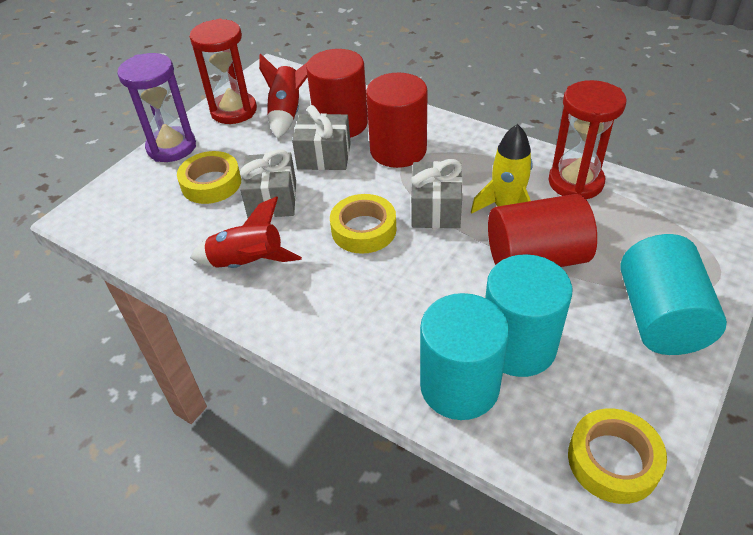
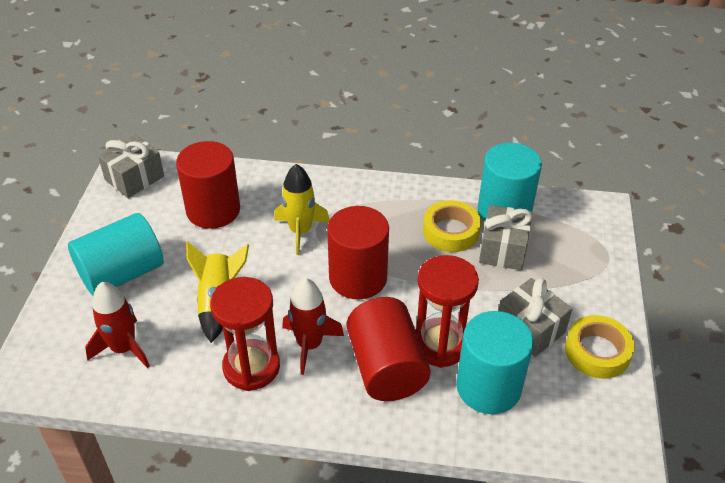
purple hourglass: [117,53,196,162] = 1 -> none = 0
yellow rocket: [471,124,532,214] = 1 -> [186,241,249,343] [274,164,330,255] = 2
yellow tape: [177,151,241,204] [330,194,396,254] [568,408,667,504] = 3 -> [423,200,481,252] [565,315,635,379] = 2

